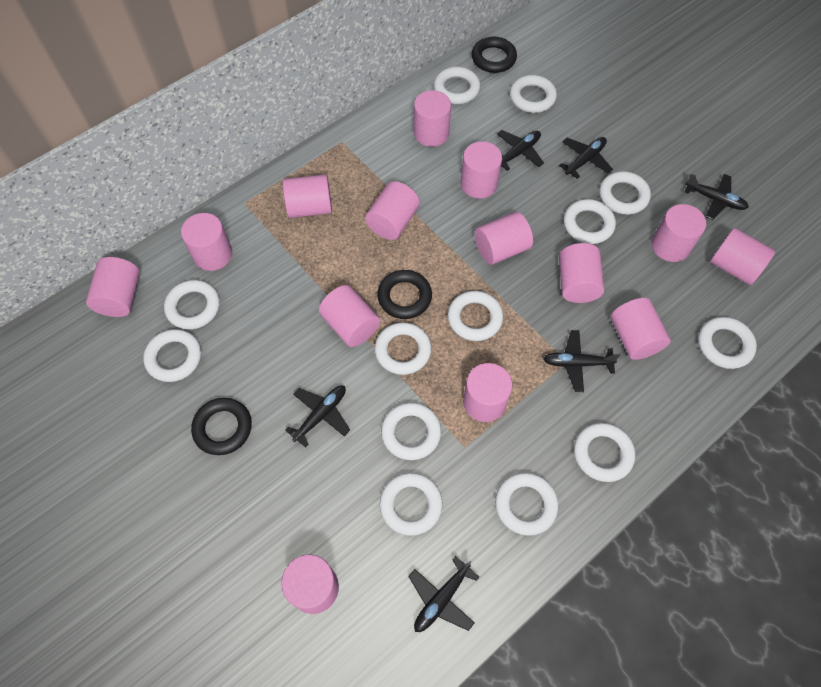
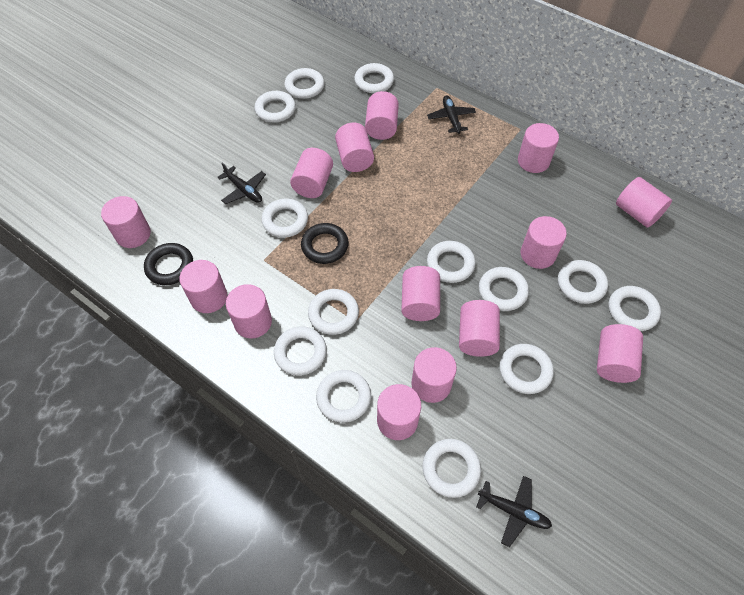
black plane: [285,386,350,447] [408,556,479,632] [497,130,544,171] [543,330,620,392] [559,137,613,179] [685,174,749,220] = 6 -> [217,162,266,204] [427,95,476,134] [476,476,552,547] = 3
black ring: [191,398,252,455] [377,270,432,319] [472,37,517,73] = 3 -> [144,243,193,285] [301,223,349,264] = 2

